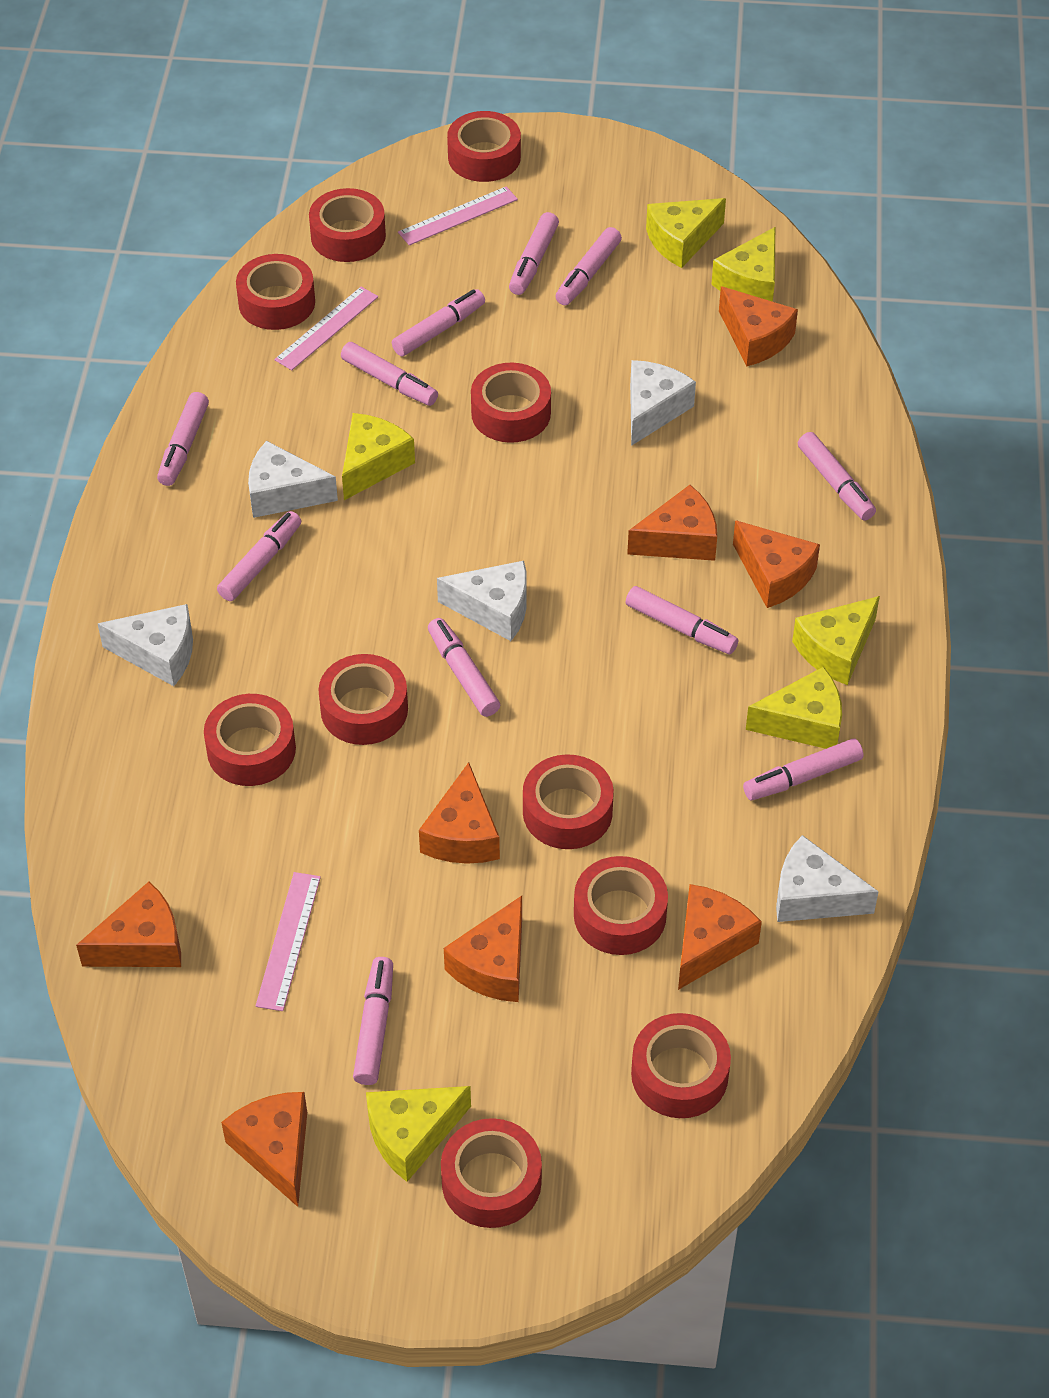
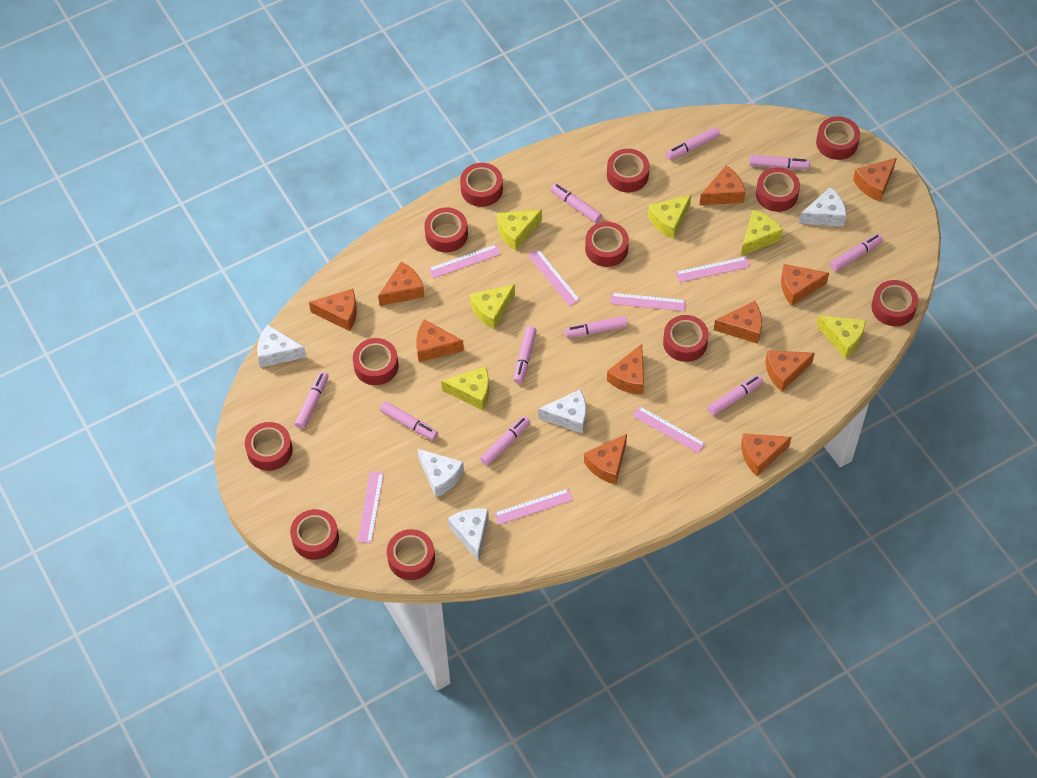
orange cheese: [76,882,181,967] [221,1092,307,1207] [419,762,500,864] [444,896,522,1002] [627,485,717,561] [678,884,762,990] [719,286,798,366] [733,520,820,608] = 8 -> [309,289,357,331] [378,262,425,306] [416,319,464,362] [584,434,627,485] [607,344,644,394] [699,166,745,205] [714,301,762,344] [741,433,791,476] [765,350,815,392] [781,264,829,306] [853,158,897,202] = 11
pink marker: [157,392,209,486] [217,511,301,601] [341,342,438,406] [353,957,393,1085] [392,289,485,356] [428,618,500,717] [509,212,559,295] [555,227,622,305] [626,586,738,654] [743,738,863,800] [798,432,876,521] = 11 -> [295,372,329,429] [380,401,438,440] [480,416,530,466] [513,326,537,384] [550,183,602,223] [565,316,627,338] [666,127,720,160] [708,375,763,416] [749,155,810,169] [830,234,883,271] = 10
pink ruler: [255,872,321,1011] [274,287,378,370] [398,186,518,246] = 3 -> [358,472,384,543] [428,244,501,278] [494,488,573,525] [528,249,580,306] [610,293,686,311] [632,406,705,453] [676,256,750,283] = 7
red tape: [204,694,296,786] [236,254,315,330] [309,188,386,262] [318,654,408,745] [441,1118,542,1228] [447,111,521,182] [471,363,551,443] [523,754,614,849] [574,856,668,955] [631,1013,731,1118] = 10 -> [245,422,293,471] [290,509,339,560] [353,338,399,385] [387,529,435,580] [424,207,468,252] [460,163,503,207] [585,222,629,267] [607,149,649,192] [663,315,709,362] [756,167,800,212] [816,116,860,160] [871,280,918,326] = 12

